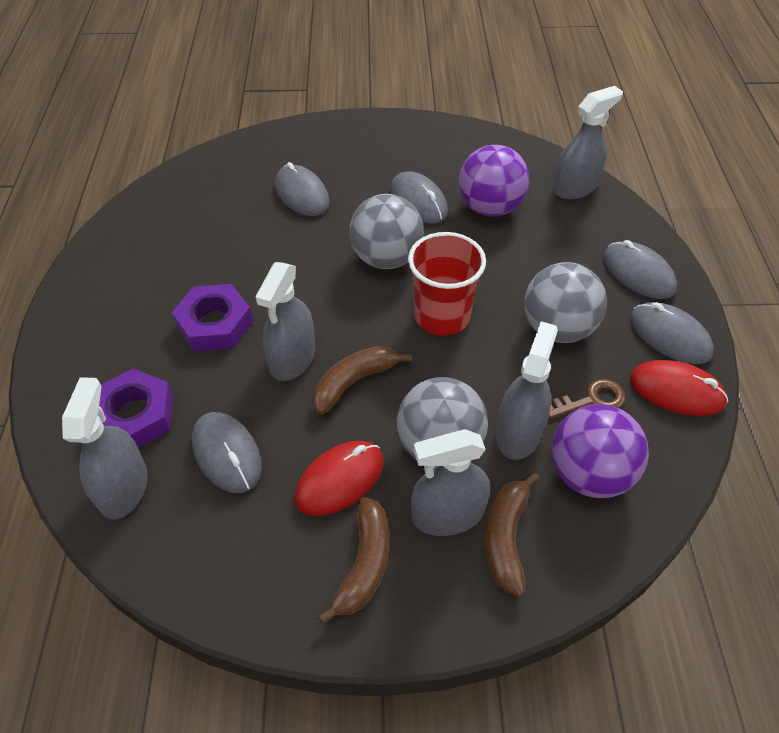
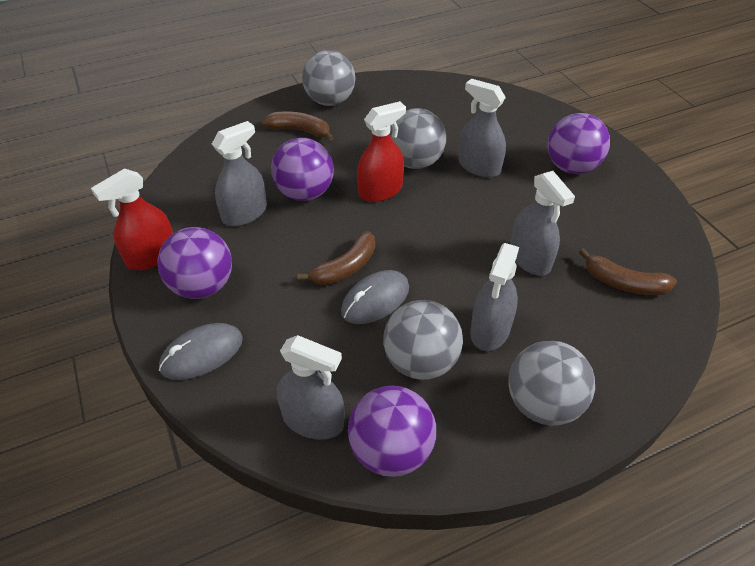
brown key: [549,379,625,419] = 1 -> none = 0
grey ball: [350,194,424,269] [397,377,488,459] [525,262,607,343] = 3 -> [302,50,355,106] [383,300,463,380] [390,108,446,169] [508,341,595,426] = 4
grey mouse: [192,412,262,493] [275,162,330,216] [390,172,448,224] [603,240,677,299] [630,302,714,364] = 5 -> [159,323,243,380] [341,270,409,324] = 2
purple ball: [459,145,529,217] [552,404,649,498] = 2 -> [157,227,232,299] [271,138,334,201] [348,386,436,477] [548,113,610,174] = 4
purple nut: [99,368,173,447] [172,284,253,351] = 2 -> none = 0
red cup: [408,232,486,336] = 1 -> none = 0
red mouse: [295,441,384,516] [630,360,728,416] = 2 -> none = 0
red spray bottle: none = 0 -> [91,168,173,270] [357,101,406,202] = 2

